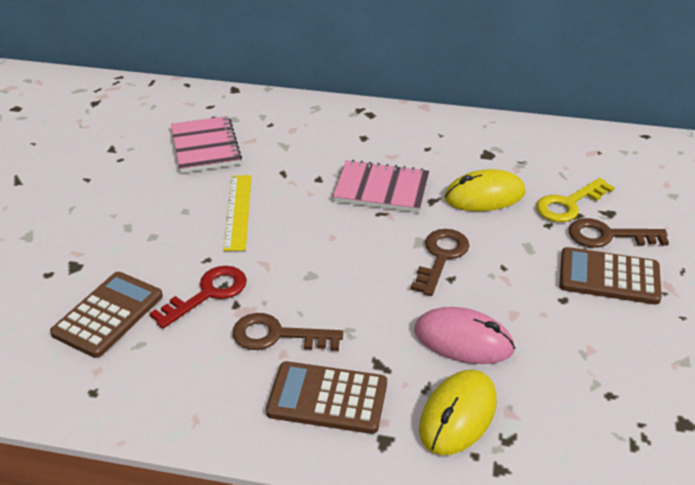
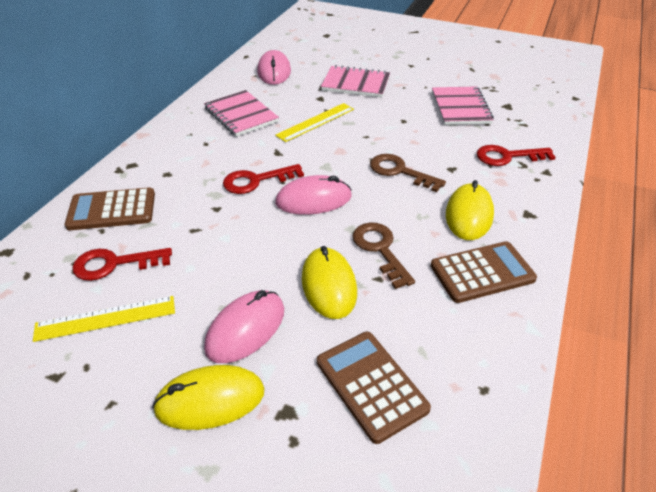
brown key: [233,313,343,351] [411,229,469,296] [569,218,669,248] = 3 -> [353,223,415,289] [370,154,446,192] = 2
pink mouse: [414,307,515,364] = 1 -> [204,290,284,363] [257,50,291,85] [275,175,352,215] = 3
pink notebook: [171,116,242,173] [332,160,429,213] = 2 -> [204,90,279,137] [321,65,390,97] [432,86,494,125] = 3
red key: [149,266,247,329] = 1 -> [73,248,172,281] [223,164,304,194] [477,145,556,166] = 3
yellow key: [536,178,615,222] = 1 -> none = 0
yellow mouse: [419,370,497,455] [444,169,525,211] = 2 -> [152,365,264,430] [302,246,357,319] [446,180,494,240] = 3
yellow ruler: [223,175,252,251] = 1 -> [33,296,175,342] [275,103,354,142] = 2

